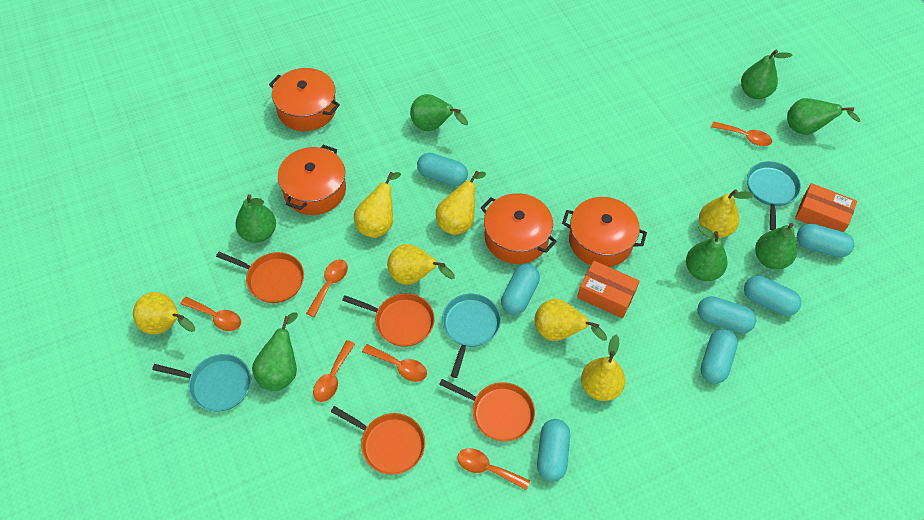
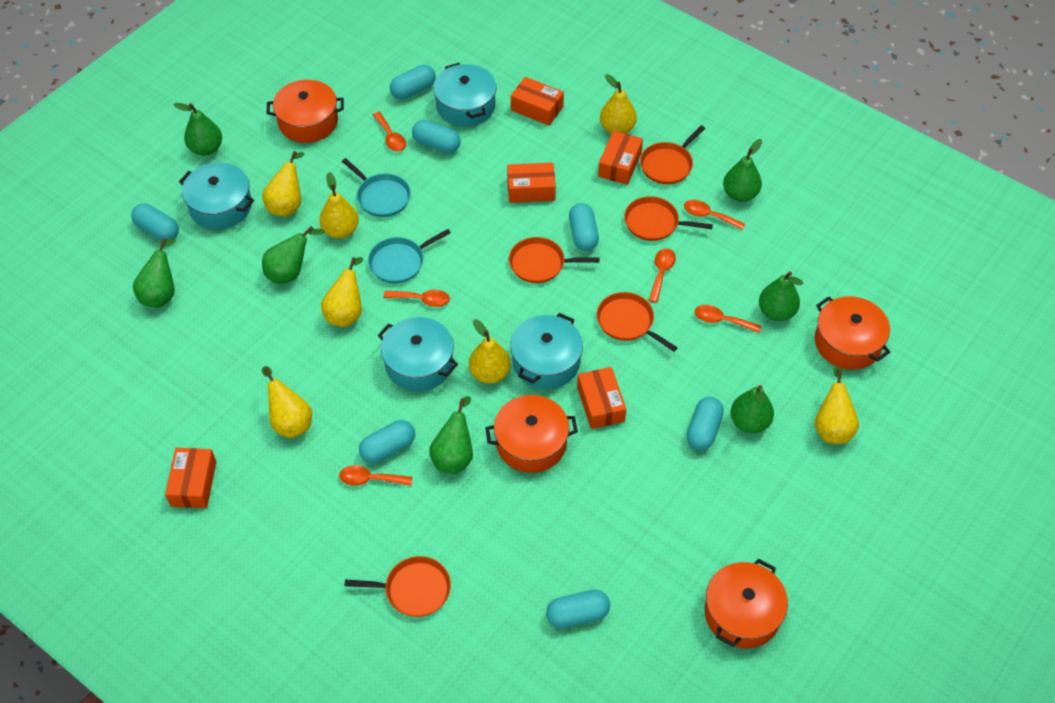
orange box: [577,261,640,318] [795,183,857,232] = 2 -> [165,448,216,508] [507,162,556,203] [511,77,564,126] [577,367,626,429] [598,131,643,185] = 5
orange pan: [216,252,304,303] [331,406,425,475] [342,293,435,347] [439,379,535,441] = 4 -> [344,556,451,617] [509,237,599,283] [597,292,678,352] [624,196,713,241] [640,125,705,184] = 5
turquoise pan: [152,354,251,412] [442,294,501,378] [747,161,801,231] = 3 -> [342,158,411,217] [368,229,451,283] = 2
turquoise pot: none = 0 -> [179,163,254,229] [378,317,458,391] [433,63,497,127] [510,313,583,389] = 4

